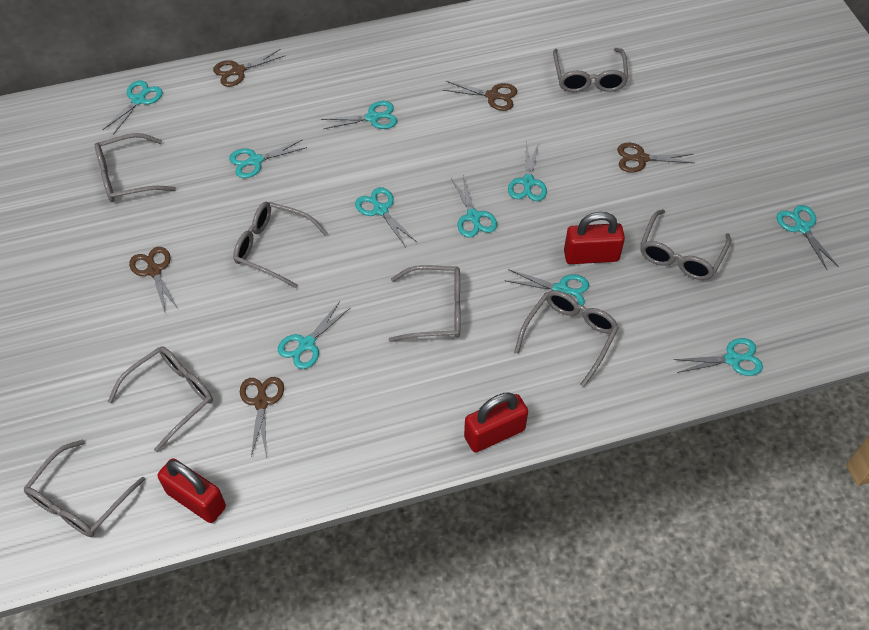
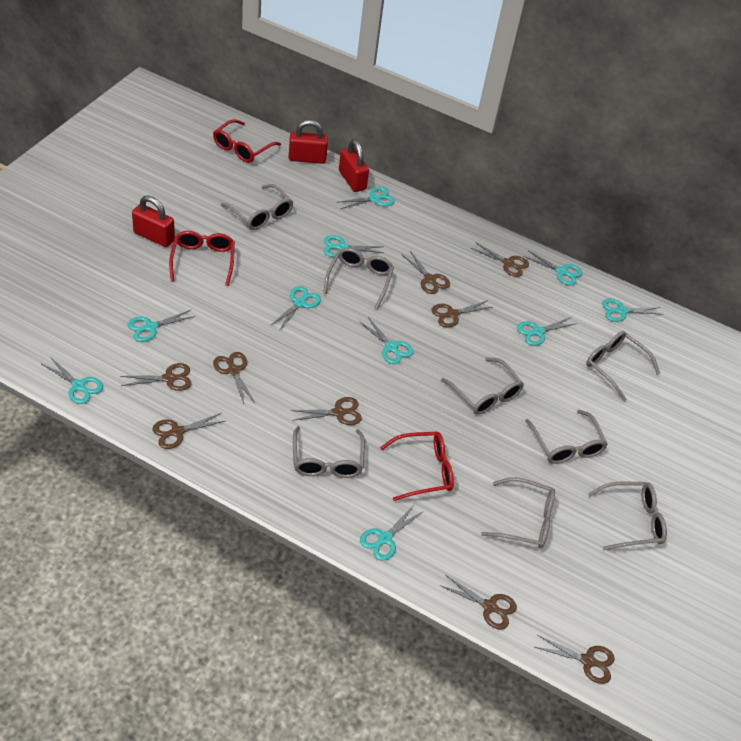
brown scissors: [129,247,179,312] [213,49,284,87] [240,377,284,458] [443,81,517,111] [617,143,694,173] = 5 -> [120,363,192,391] [152,413,225,449] [213,352,255,404] [291,397,362,425] [403,251,450,294] [431,300,492,328] [439,575,517,630] [471,242,529,277] [535,635,615,684] = 9
red glasses: none = 0 -> [169,231,235,286] [213,119,281,163] [380,432,454,501] = 3

